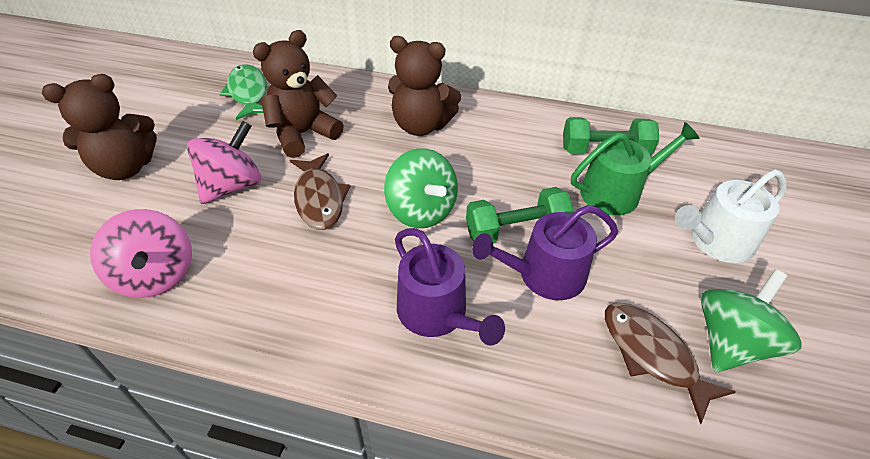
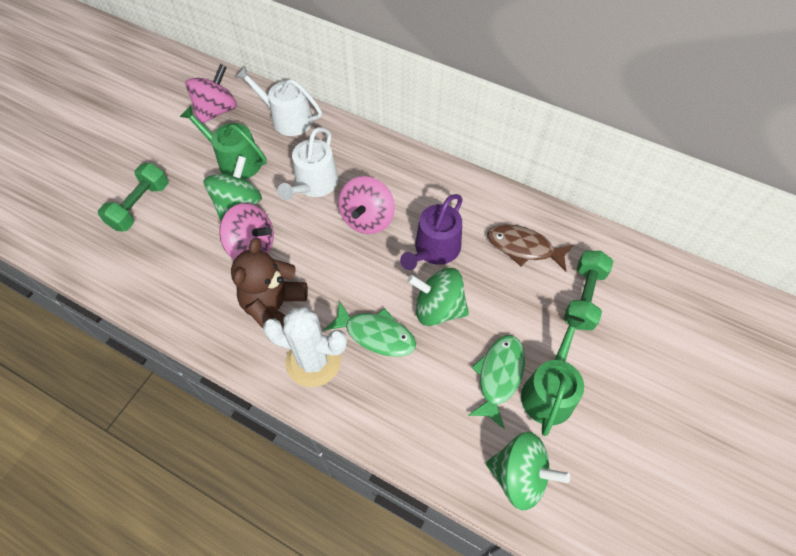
brown fish: [290,153,350,230] [605,302,736,424] = 2 -> [487,224,573,272] = 1
brown teddy bear: [42,74,157,180] [253,30,344,158] [388,36,461,136] = 3 -> [231,238,308,328] = 1
green fish: [220,64,267,120] = 1 -> [324,301,416,357] [468,335,525,429] = 2
green spinning top: [384,148,458,228] [701,269,802,372] = 2 -> [203,156,262,221] [407,268,469,326] [486,432,570,510] = 3
green watering can: [571,122,700,215] = 1 -> [180,106,267,179] [521,314,585,436] = 2
pink spinning top: [90,209,192,298] [187,121,261,204] = 2 -> [186,64,237,124] [219,203,274,260] [338,176,395,234] = 3
purple watering can: [395,228,505,346] [472,205,618,300] = 2 -> [400,194,463,270] = 1
white cactus: none = 0 -> [263,307,347,387] = 1
white watering can: [675,169,787,263] = 1 -> [235,67,322,136] [278,127,339,200] = 2

